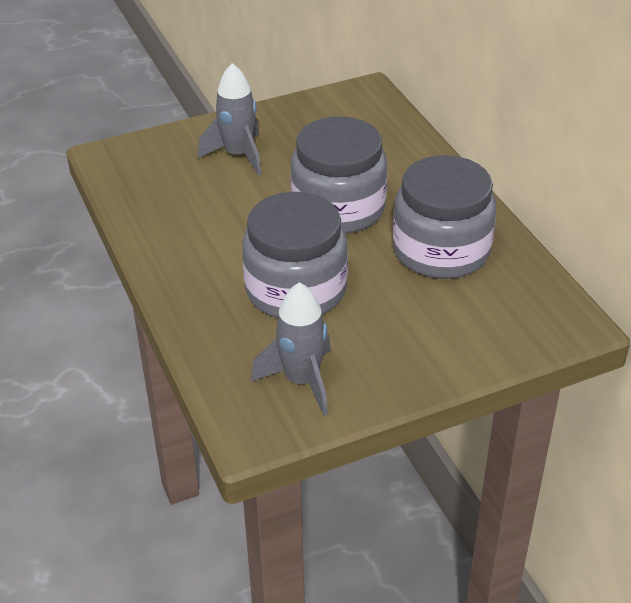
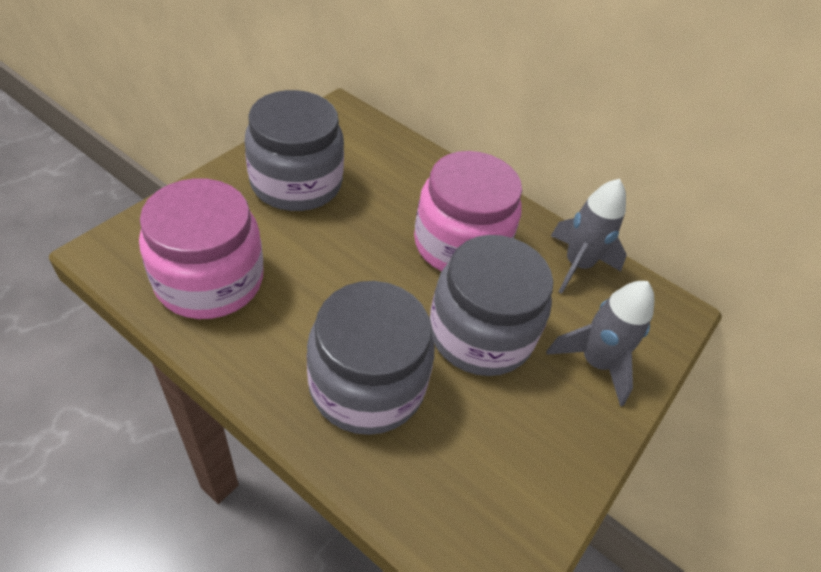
pink jar: none = 0 -> [139,178,263,319] [414,151,522,271] = 2

